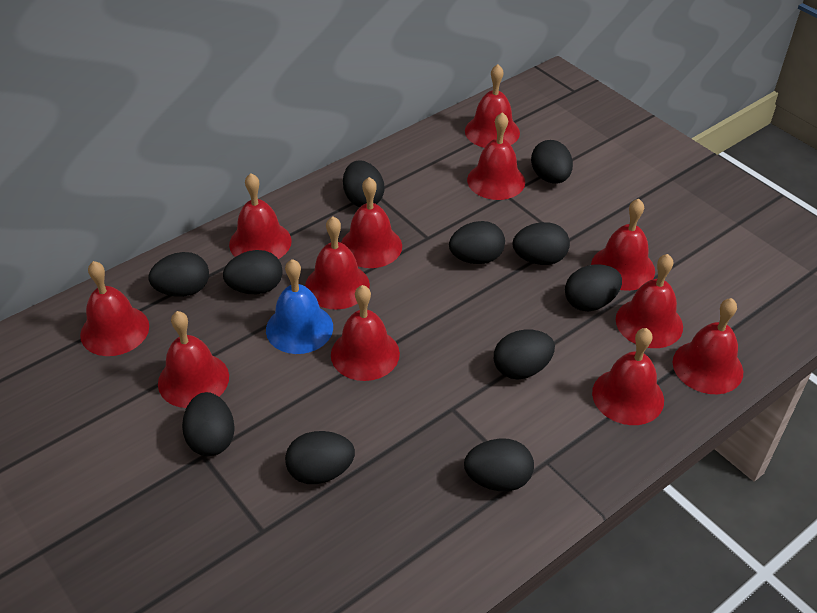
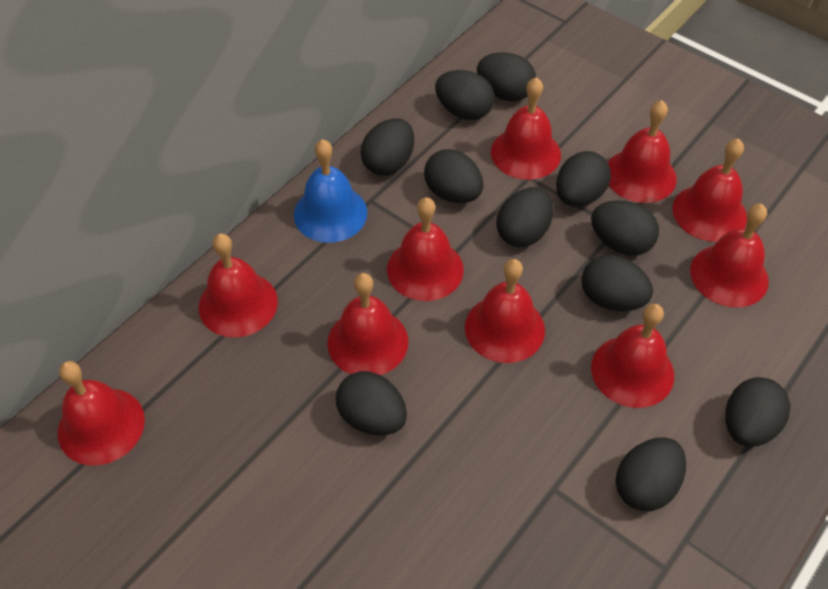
red bell: [80,261,149,356] [158,311,229,408] [229,173,292,259] [305,217,370,309] [331,285,400,381] [341,177,402,268] [465,64,520,148] [467,112,525,200] [591,199,655,291] [592,328,664,425] [616,254,683,348] [673,298,743,394] = 12 -> [58,361,145,466] [199,233,278,338] [327,273,408,375] [387,197,464,301] [465,259,545,363] [491,77,561,180] [591,304,674,408] [608,100,677,203] [672,139,747,242] [690,204,769,308] = 10

